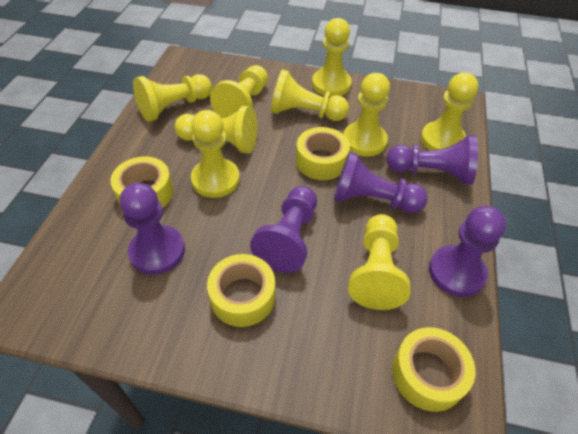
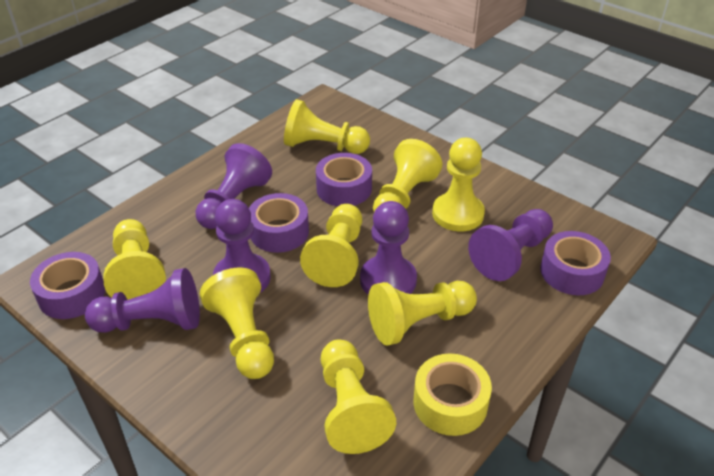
purple tape: none = 0 -> [30,252,105,319] [249,193,309,253] [316,153,372,206] [540,231,611,295] = 4
yellow pawn: [133,74,212,122] [174,106,257,153] [191,110,240,198] [210,65,268,119] [271,69,349,121] [312,18,352,97] [343,73,390,157] [348,214,410,310] [421,72,478,150] = 9 -> [104,219,166,300] [200,268,274,379] [284,99,370,154] [300,204,362,287] [321,339,396,454] [368,281,477,346] [373,139,442,212] [432,138,485,232] = 8
yellow tape: [110,156,174,208] [207,254,275,327] [296,127,350,180] [392,327,475,412] = 4 -> [413,353,492,436] = 1

